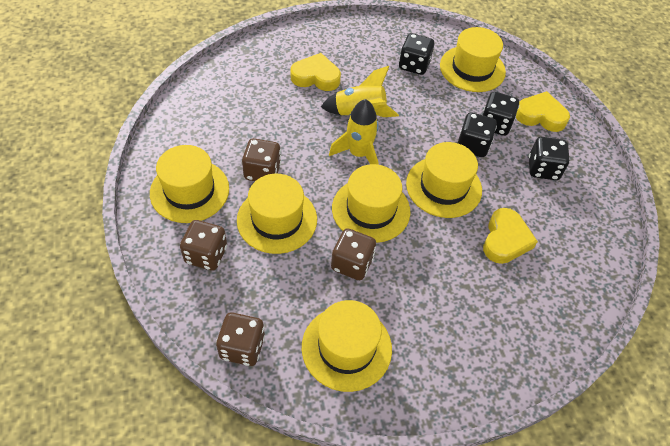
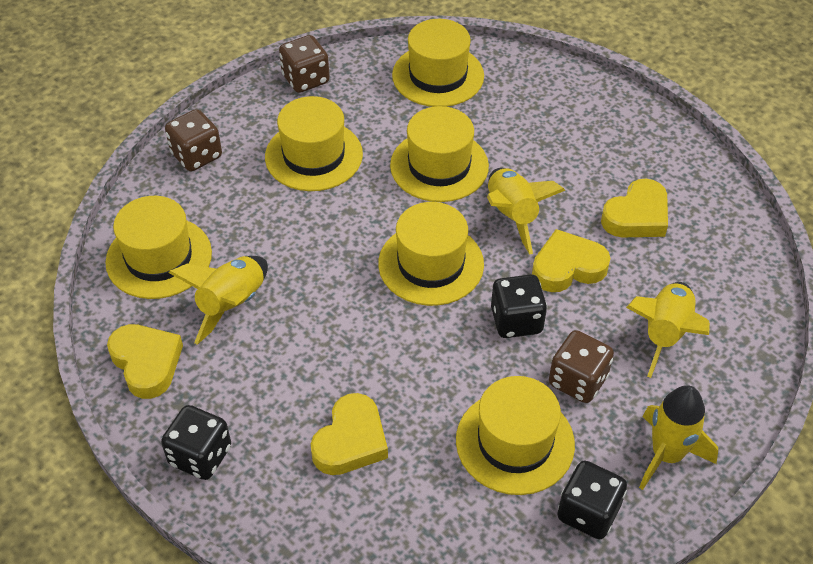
black dice: [399,33,434,75] [458,112,497,157] [483,92,519,136] [529,137,570,180] = 4 -> [161,405,231,480] [491,274,547,338] [557,460,627,539] = 3
brown dice: [180,220,227,271] [216,312,265,366] [242,138,281,181] [331,228,376,280] = 4 -> [165,109,222,171] [279,35,330,93] [549,330,614,403] = 3
yellow heart: [291,53,341,91] [483,208,538,264] [516,91,570,132] = 3 -> [107,324,183,399] [311,393,388,475] [532,229,610,292] [601,179,668,237] = 4
yellow rocket: [321,66,399,117] [329,99,379,164] = 2 -> [168,256,268,345] [487,168,565,254] [626,282,710,378] [639,385,718,490] = 4

